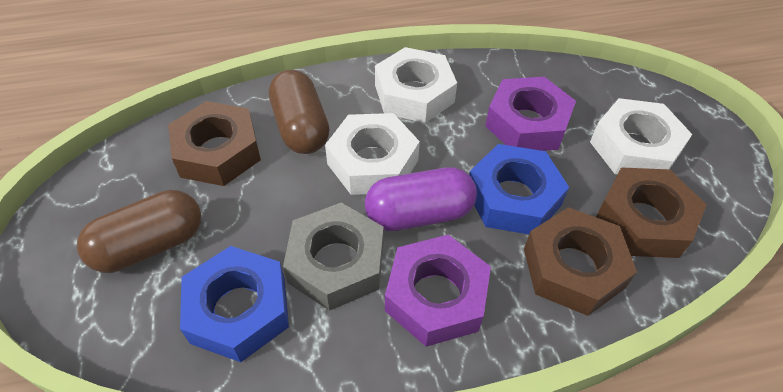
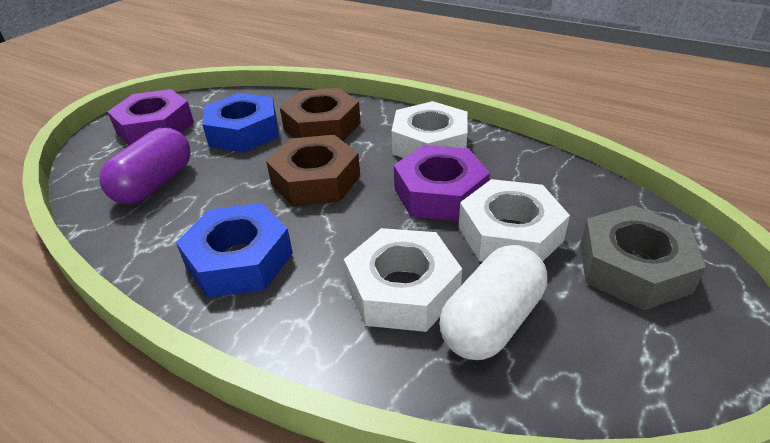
brown capsule: [77,190,201,273] [269,70,329,154] = 2 -> none = 0
brown nut: [168,101,261,186] [524,207,637,316] [596,167,707,258] = 3 -> [266,135,360,206] [280,88,361,141] = 2
white capsule: none = 0 -> [439,245,547,360] = 1

